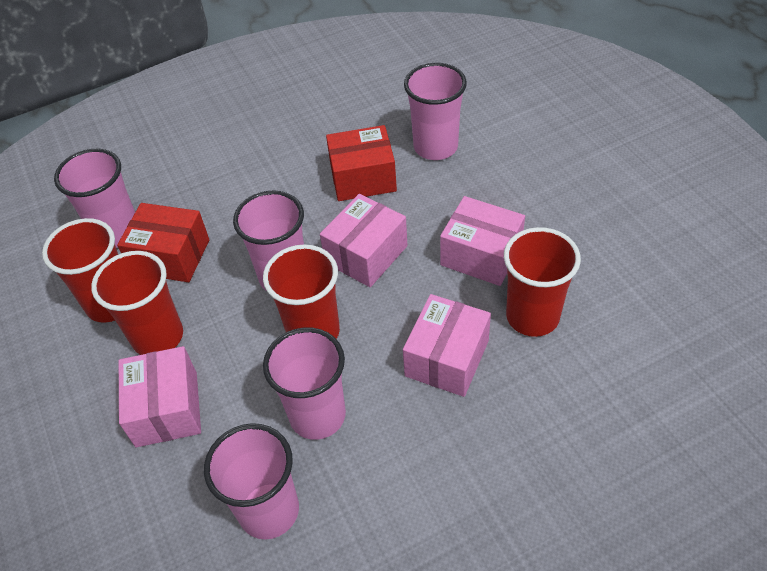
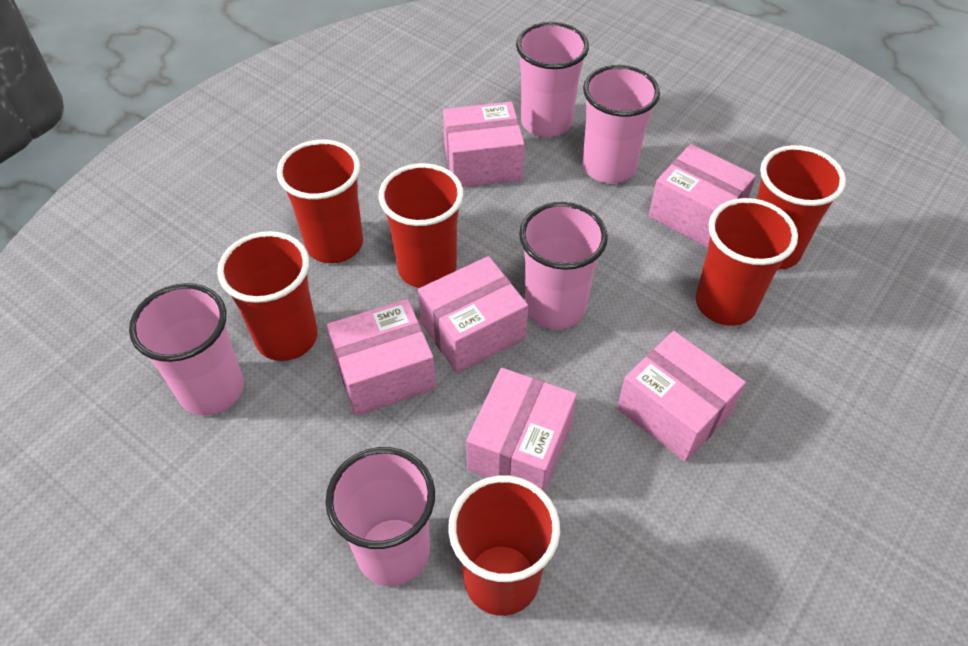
pink box: [119,346,201,447] [320,194,408,287] [403,294,491,397] [440,196,525,286] = 4 -> [326,299,436,416] [418,256,528,373] [443,102,524,187] [466,368,577,492] [617,331,746,462] [649,144,756,248] = 6
red box: [117,203,209,282] [326,125,397,201] = 2 -> none = 0
red cup: [42,218,118,323] [91,251,183,355] [263,244,340,339] [504,227,581,337] = 4 -> [217,231,318,361] [277,139,363,263] [378,163,463,288] [448,475,560,616] [696,198,798,326] [757,145,846,270] = 6

